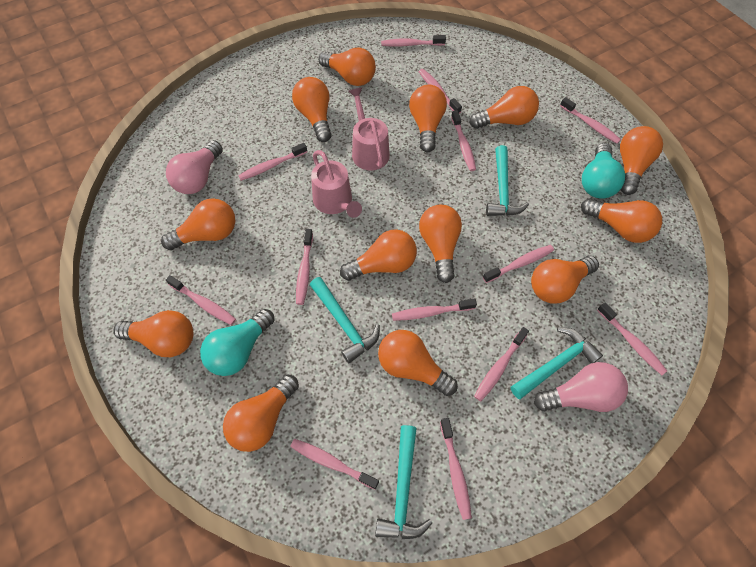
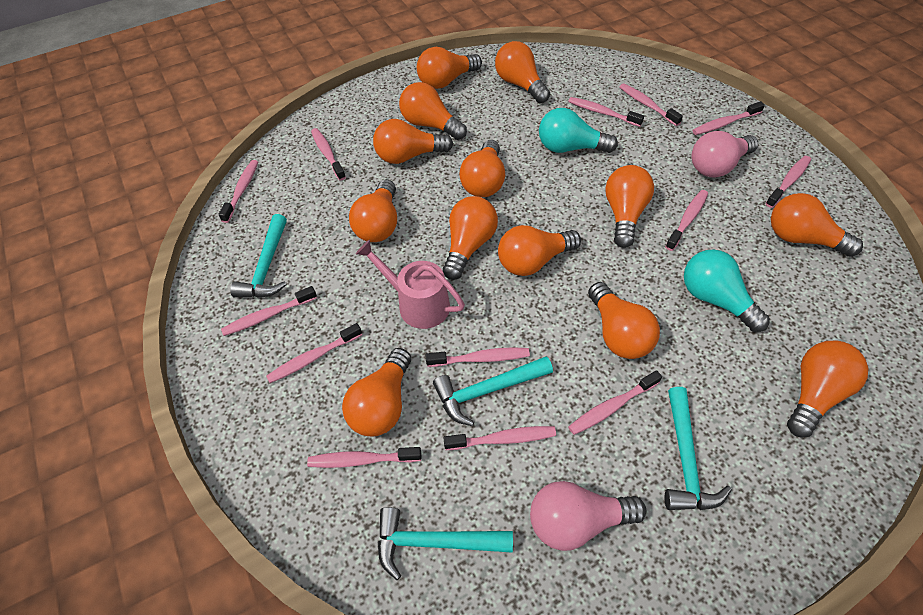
pink watering can: [311,150,362,218] [348,87,390,170] = 2 -> [356,240,465,329] = 1

